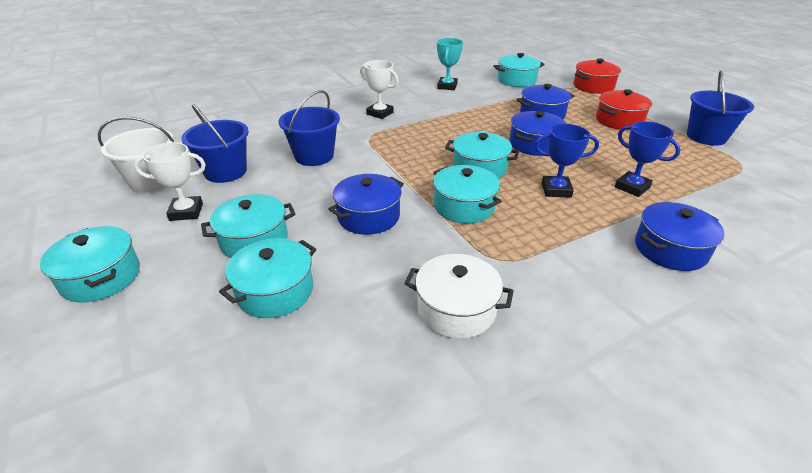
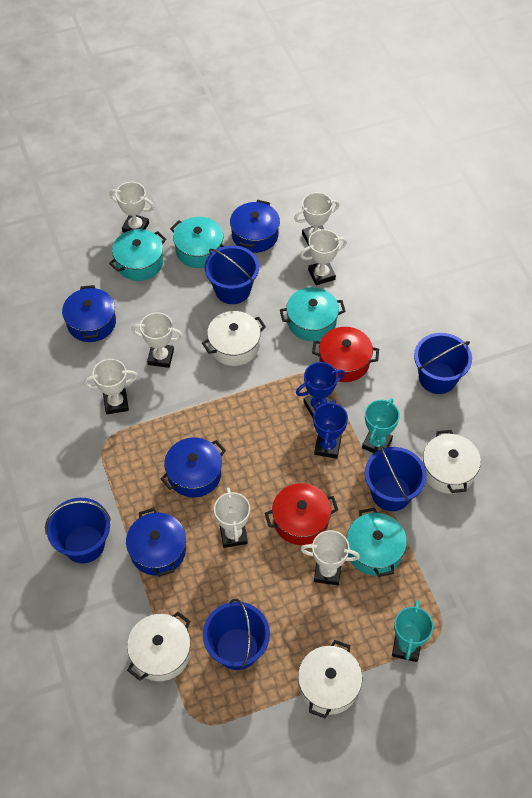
blue bucket: [181,104,249,183] [278,90,340,166] [687,71,754,146] = 3 -> [45,498,111,563] [203,599,270,670] [205,246,259,304] [365,445,427,511] [414,333,472,394] = 5
turquoise pot: [40,226,140,303] [201,194,295,258] [219,238,316,318] [433,165,502,223] [445,132,519,179] [494,53,545,87] = 6 -> [109,229,166,281] [170,217,224,268] [280,287,346,341] [347,508,407,577] = 4
turquoise trophy: [437,38,463,90] = 1 -> [362,398,400,453] [392,600,433,662] = 2
white bucket: [98,117,174,193] = 1 -> none = 0
white pot: [404,254,514,339] = 1 -> [127,612,191,681] [202,311,266,366] [298,640,362,718] [423,430,481,494] = 4
white trophy: [134,142,206,221] [360,60,399,119] = 2 -> [84,359,138,414] [109,182,154,233] [131,312,183,368] [214,487,250,548] [294,192,339,246] [300,229,347,285] [300,530,360,585] = 7

